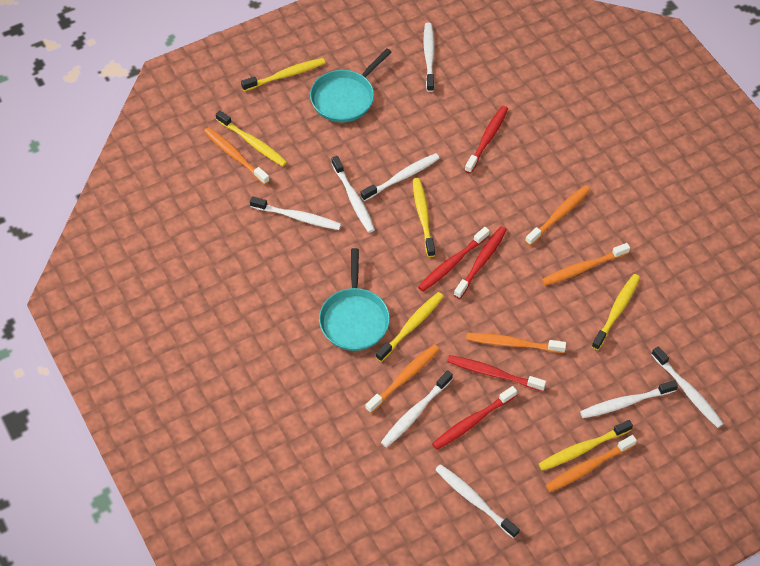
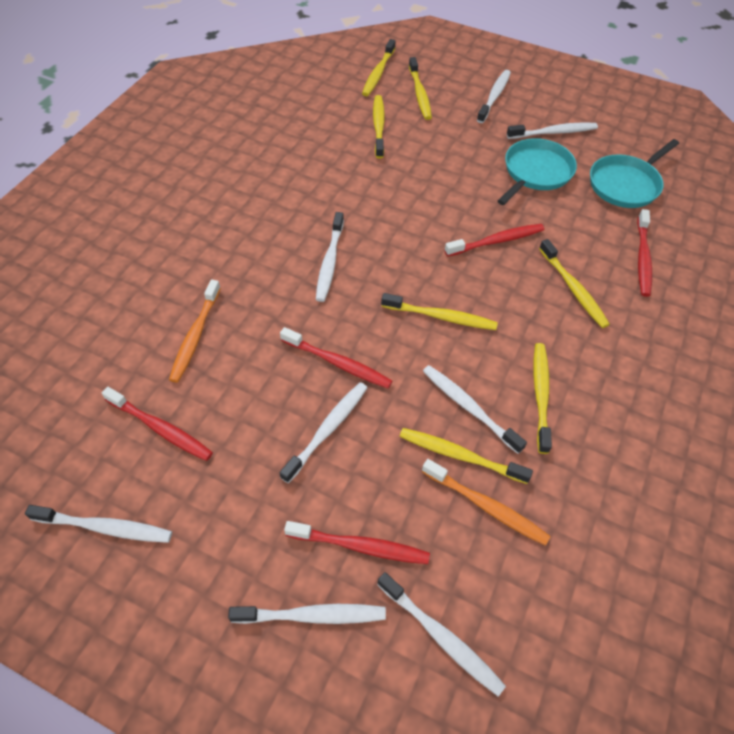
orange toothbrush: [204,127,270,185] [365,344,440,413] [466,333,566,353] [525,185,591,246] [542,243,630,285] [545,435,637,492] = 6 -> [169,279,221,383] [422,459,551,546] = 2
yellow toothbrush: [216,110,287,166] [241,58,325,91] [376,292,444,362] [413,178,435,257] [539,420,633,471] [591,274,640,350] = 6 -> [362,39,395,96] [373,95,385,159] [381,293,498,330] [399,428,533,484] [409,57,432,120] [533,343,552,454] [539,239,610,328] = 7

